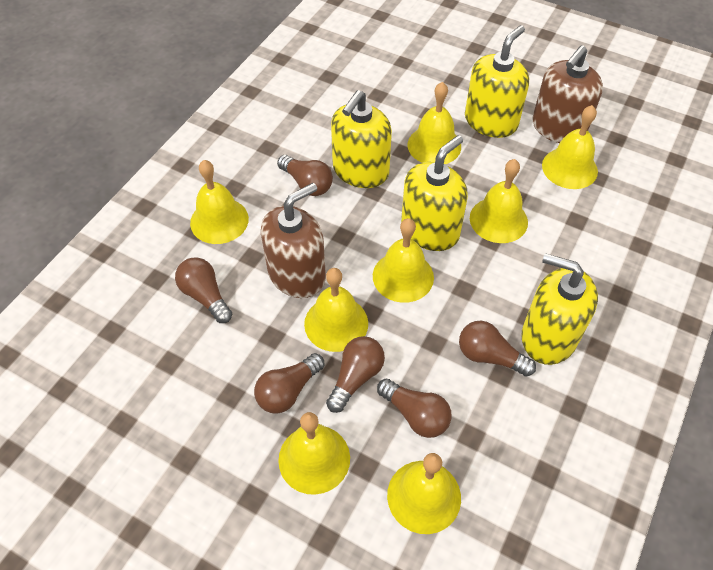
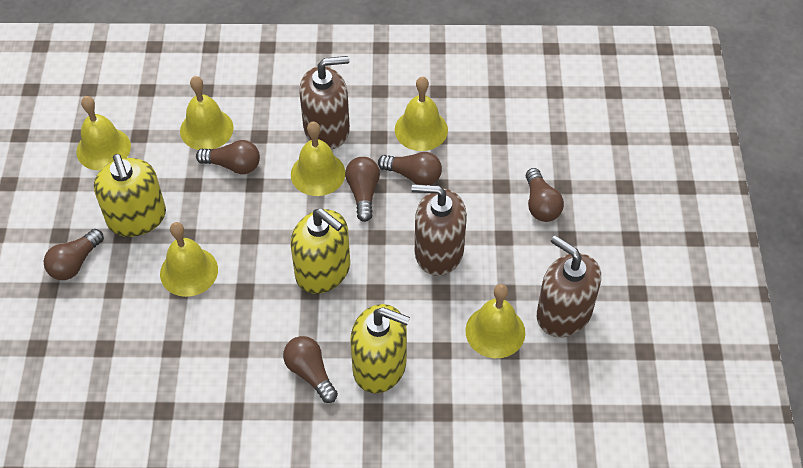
brown soap dispenser: [261,183,326,298] [532,45,603,143] = 2 -> [299,56,350,149] [411,184,467,276] [537,235,601,337] = 3
yellow bell: [190,160,249,244] [278,412,350,495] [304,268,368,352] [373,218,434,303] [387,453,461,534] [407,82,461,164] [470,159,528,243] [542,105,598,189] = 8 -> [76,96,131,171] [160,222,218,297] [180,76,233,150] [291,122,345,196] [395,77,448,151] [465,284,525,358] = 6
yellow soap dispenser: [331,90,392,188] [401,135,468,251] [465,25,529,138] [521,253,598,365] = 4 -> [94,154,166,237] [291,208,350,294] [350,304,410,393] = 3

